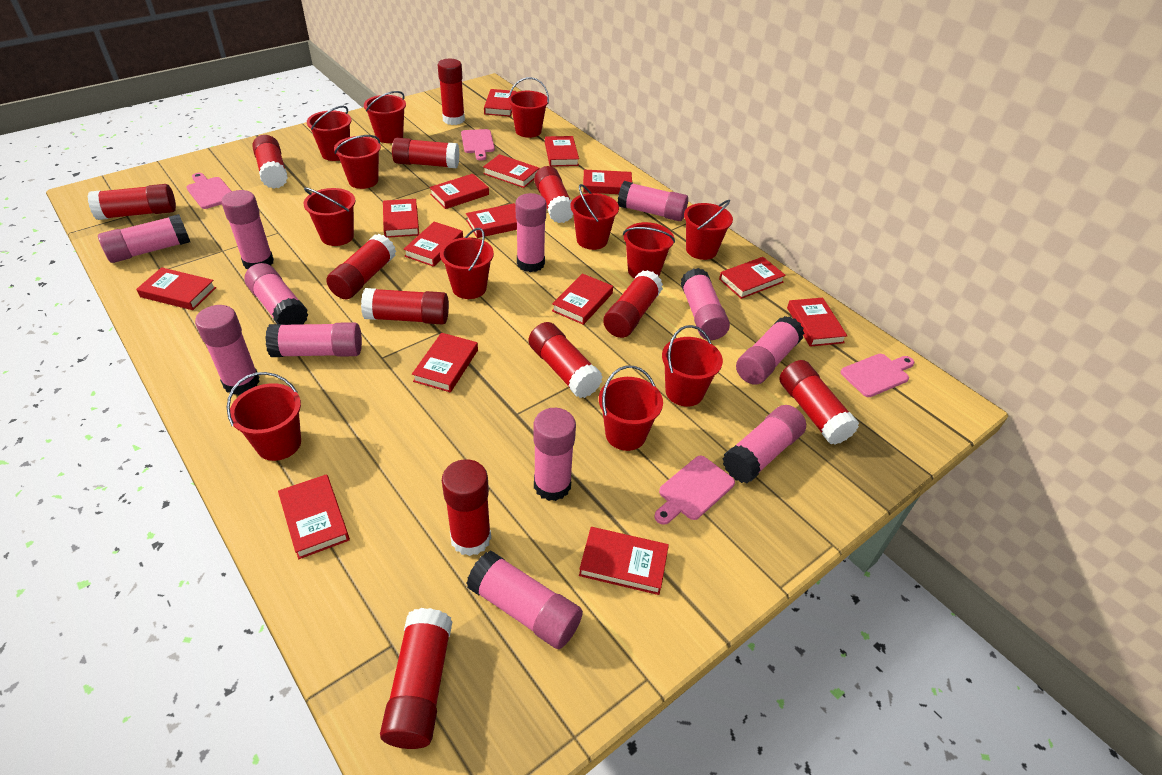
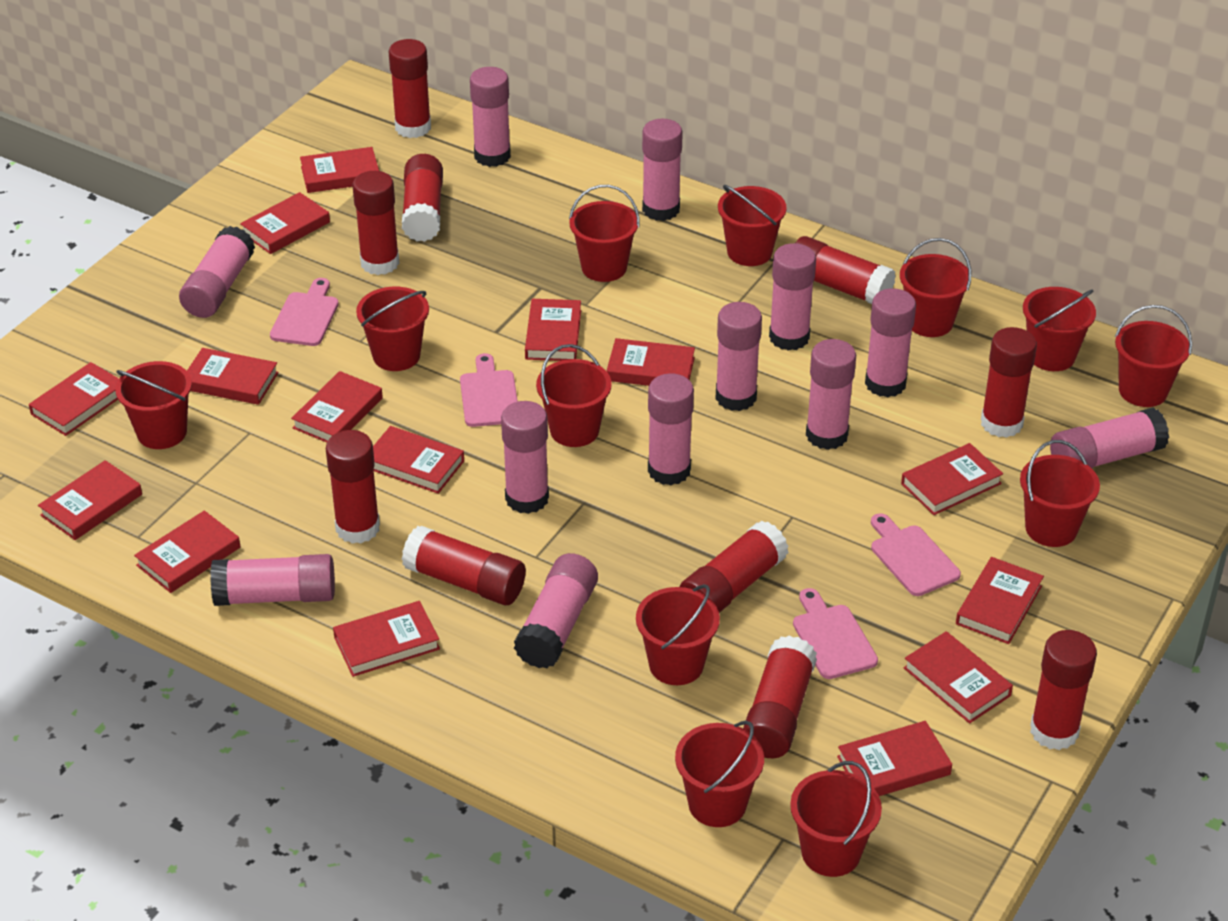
red glue stick: [88,184,176,220] [252,135,288,189] [326,234,396,299] [361,288,449,325] [380,608,453,749] [392,138,459,168] [438,59,465,125] [442,459,491,556] [529,322,603,398] [534,166,573,223] [603,270,663,338] [780,360,859,444] = 12 -> [326,430,380,544] [353,171,399,275] [389,39,431,138] [402,154,443,242] [402,526,526,605] [680,521,789,613] [743,635,817,758] [796,236,896,304] [981,327,1037,438] [1030,630,1097,750] = 10

